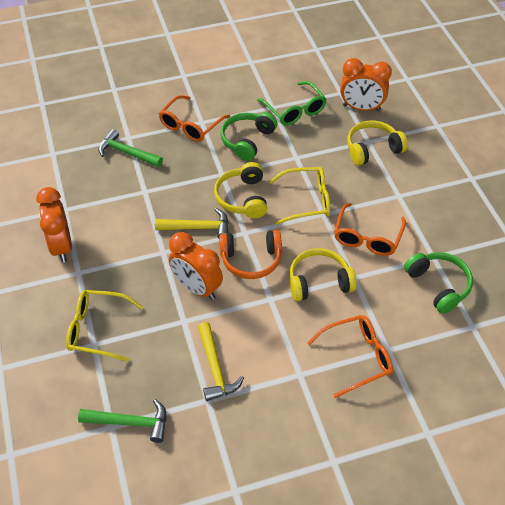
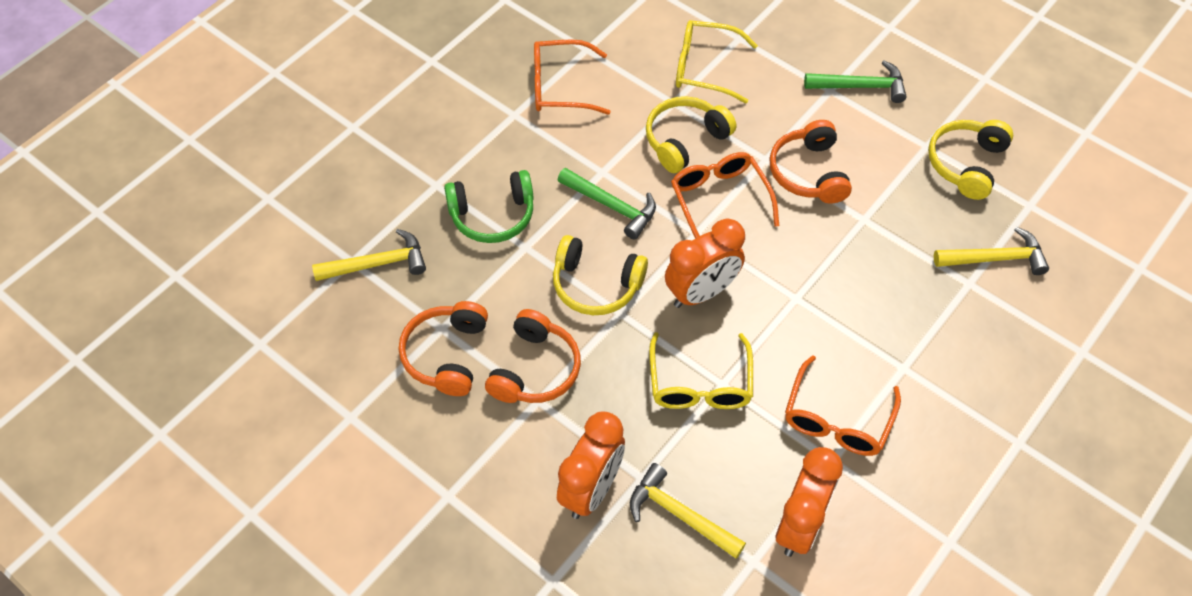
green glasses: [257,81,327,126] = 1 -> none = 0
green headphones: [220,112,278,161] [404,252,473,314] = 2 -> [444,170,534,243] = 1
orange headphones: [219,230,282,279] = 1 -> [399,301,488,396] [485,309,581,403] [769,120,852,203] = 3
yellow hammer: [155,208,229,238] [198,322,244,401] = 2 -> [312,229,426,281] [630,463,746,559] [934,227,1049,275] = 3

